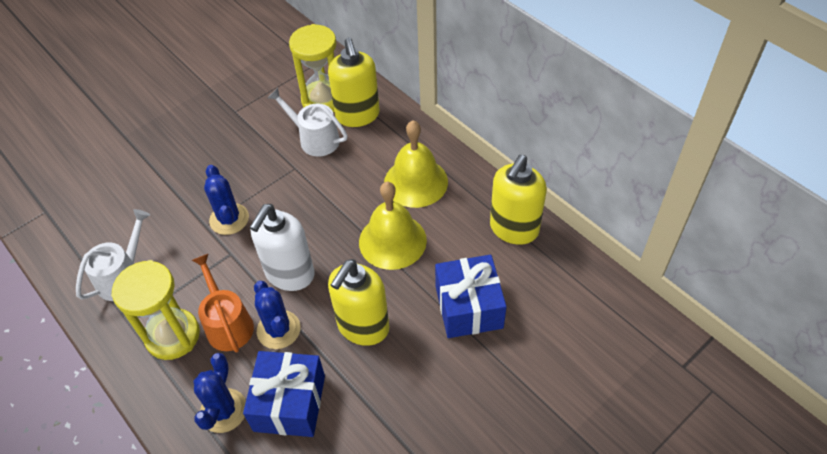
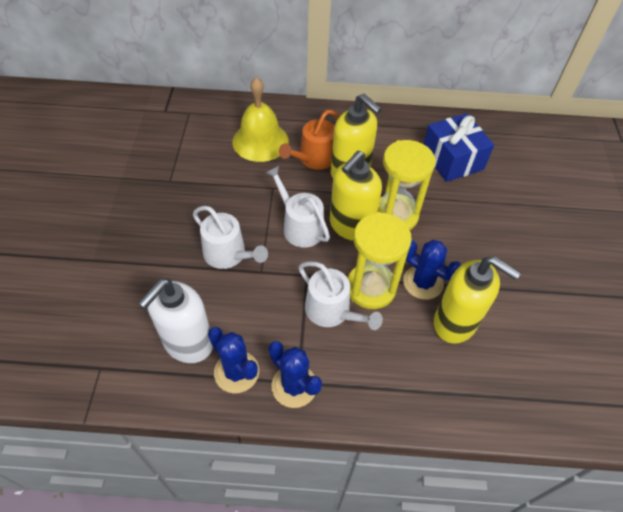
blue gift: [243,351,325,437] [435,255,507,338] = 2 -> [424,113,494,182] = 1
white watering can: [76,209,150,301] [268,88,348,157] = 2 -> [193,206,268,269] [266,166,330,248] [299,261,383,330] = 3
yellow bell: [359,182,427,270] [384,120,448,208] = 2 -> [232,77,289,162] = 1

